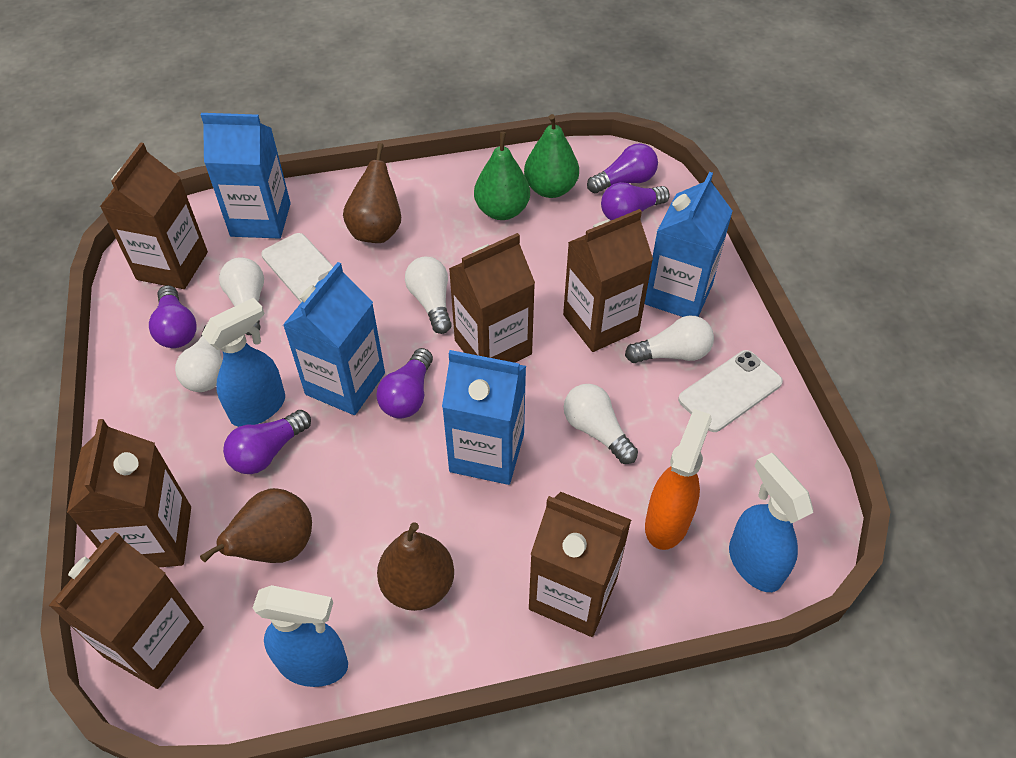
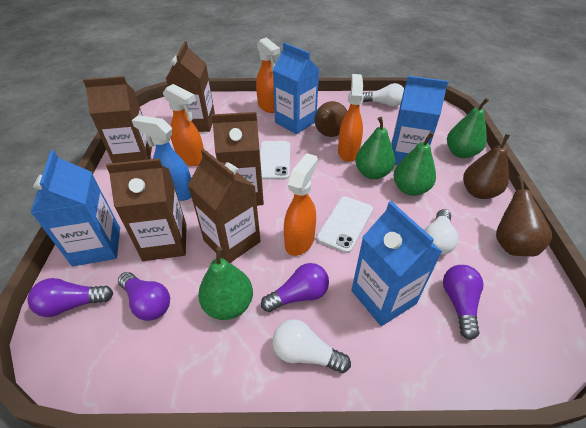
blue spray bottle: [201,298,285,427] [253,585,348,687] [729,453,813,592] = 3 -> [132,115,191,201] = 1
brown carton: [48,532,204,689] [67,419,191,567] [100,142,208,289] [449,233,535,363] [529,492,631,637] [563,209,653,352] = 6 -> [83,76,152,163] [106,158,187,261] [166,41,215,132] [188,149,260,263] [211,112,264,206] = 5
green pear: [474,132,530,220] [524,114,579,198] = 2 -> [198,247,253,320] [355,117,395,179] [394,132,436,196] [447,98,489,158] = 4
orange spray bottle: [645,409,712,550] = 1 -> [163,84,204,166] [256,38,280,113] [284,153,318,256] [338,74,364,162] = 4
purple light bulb: [149,285,197,348] [223,410,311,474] [376,348,433,418] [587,143,658,194] [601,182,670,220] = 5 -> [27,278,113,317] [118,272,170,321] [261,263,329,312] [443,265,484,340] = 4
white light bulb: [175,325,223,392] [219,257,264,335] [405,257,452,334] [564,384,638,464] [625,315,714,363] = 5 -> [273,319,351,373] [363,83,404,107] [424,209,458,255] = 3

